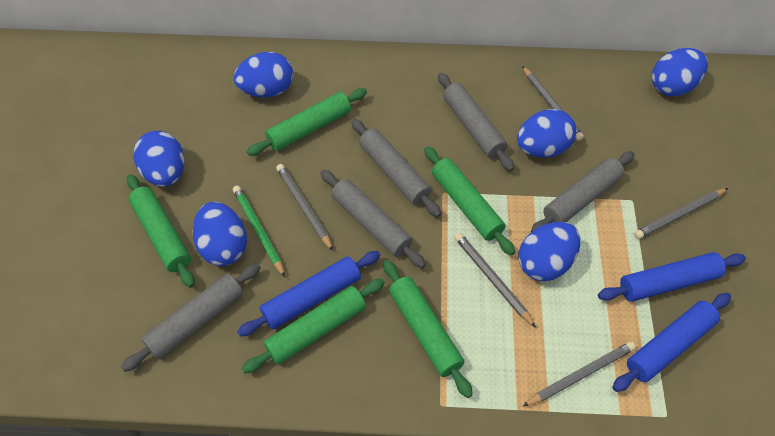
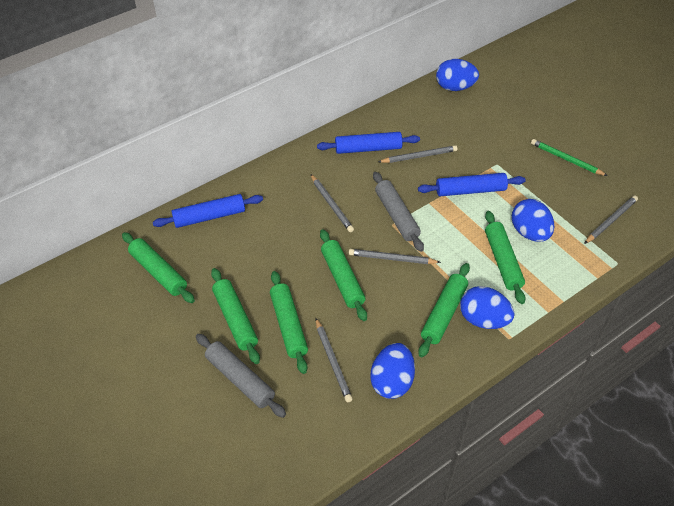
blue egg: [133,131,184,187] [193,202,247,266] [234,52,293,97] [517,109,576,158] [518,222,581,281] [652,48,708,96] = 6 -> [370,343,415,399] [436,59,479,91] [460,286,515,329] [512,199,554,242] = 4
green rolling pin: [127,174,195,288] [241,279,385,374] [247,88,367,156] [383,260,473,398] [424,147,515,255] = 5 -> [122,232,195,303] [211,268,260,364] [270,271,308,374] [320,230,367,321] [418,263,470,357] [485,211,526,304] = 6
grey rolling pin: [121,263,261,372] [321,170,426,268] [351,119,441,217] [438,73,514,171] [531,151,635,232] = 5 -> [196,334,286,418] [373,172,424,252] = 2

